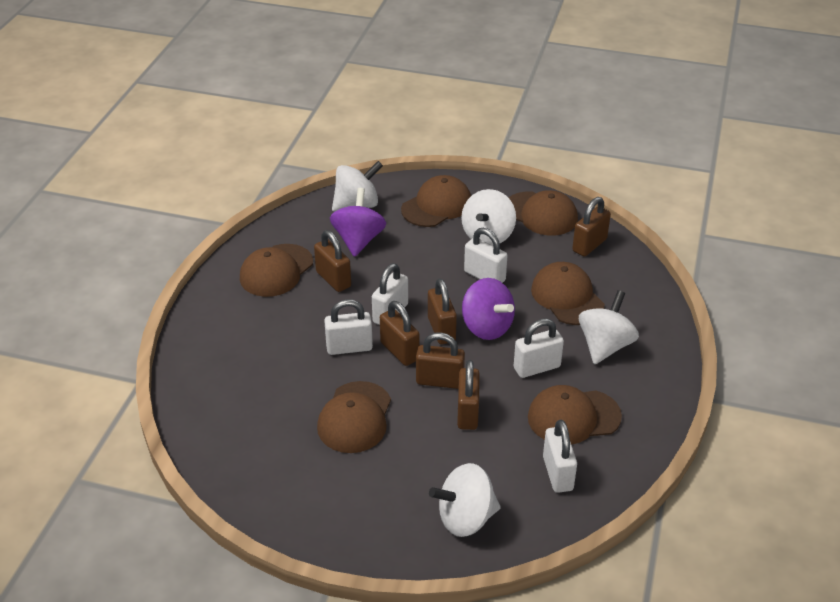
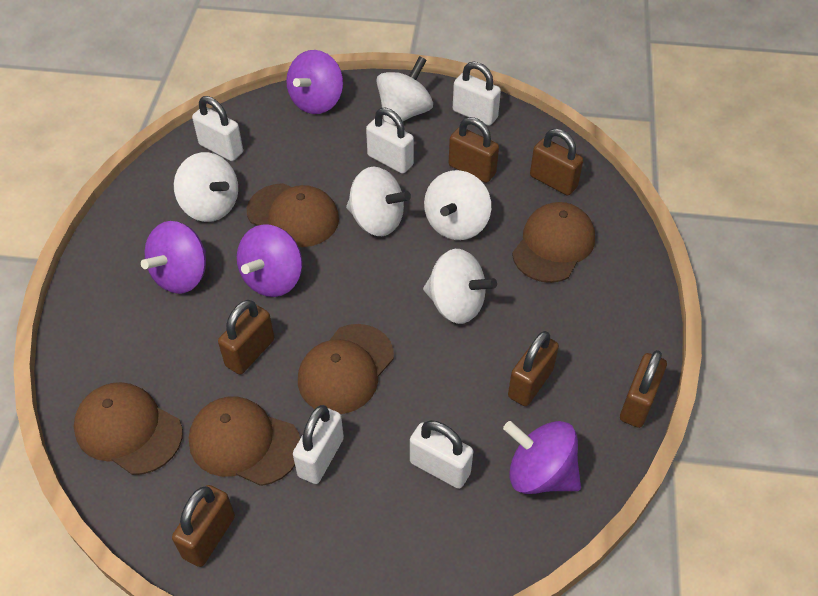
brown cap: [240,244,313,297] [317,381,391,453] [401,175,471,227] [509,190,578,236] [528,385,622,445] [531,262,605,325] = 6 -> [74,382,183,475] [189,397,300,486] [247,183,339,247] [298,324,394,414] [512,202,595,283] = 5
purple spinning top: [330,188,386,257] [462,278,515,340] = 2 -> [141,221,206,294] [237,224,302,297] [286,50,343,114] [503,421,581,494] = 4
white spinning top: [332,161,383,212] [429,463,501,537] [461,189,516,245] [579,290,639,364] = 4 -> [174,152,238,222] [346,167,411,236] [376,56,433,126] [423,249,497,324] [424,170,491,240] = 5

